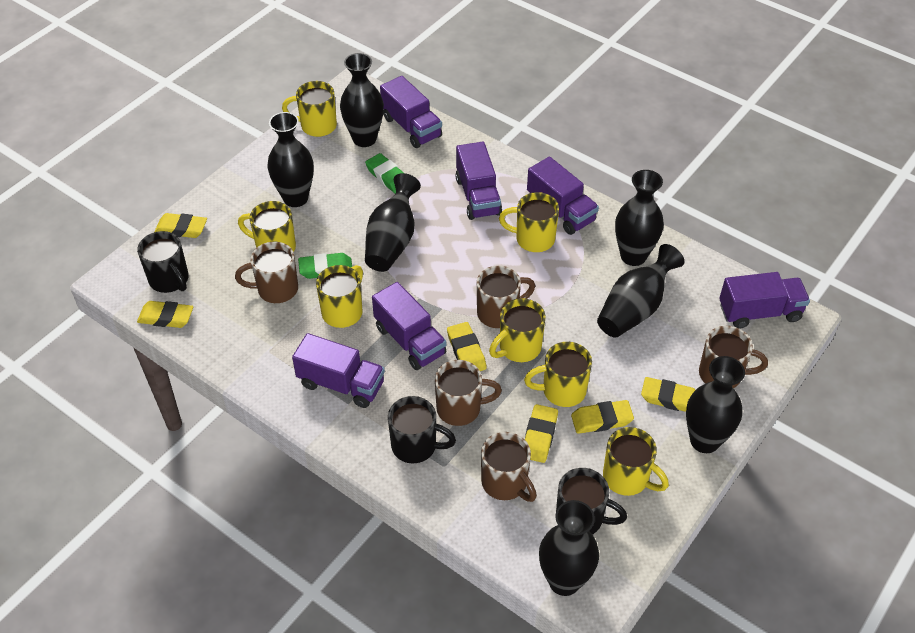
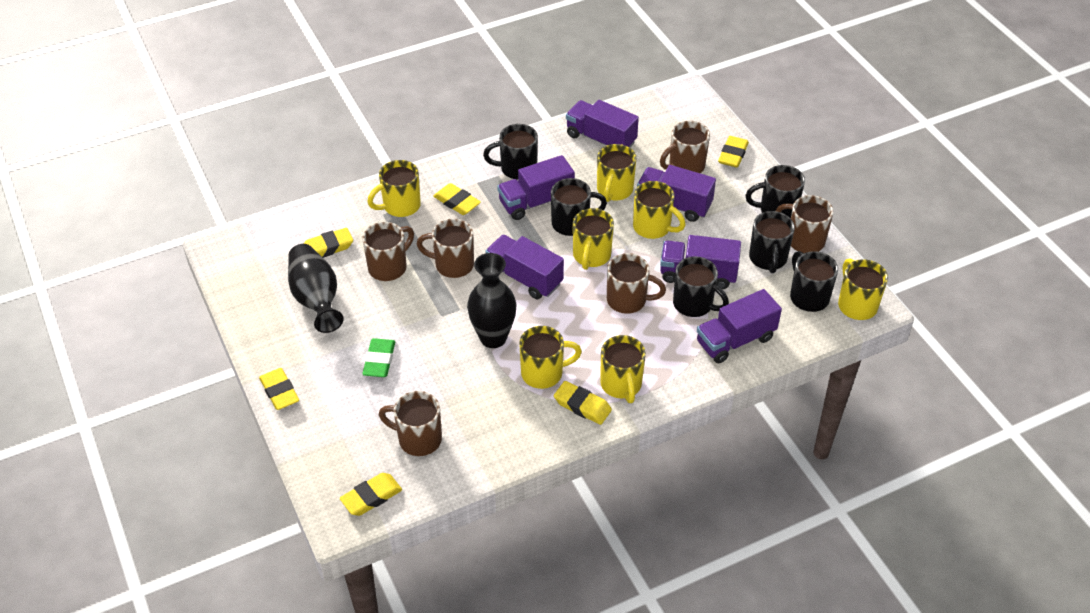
black mug: [137,231,189,293] [388,396,456,463] [556,468,627,535] = 3 -> [483,124,538,180] [551,178,607,236] [673,256,729,317] [745,165,805,218] [749,211,795,273] [790,251,838,312] = 6
black vase: [267,112,314,207] [340,53,384,147] [365,173,421,272] [539,500,599,596] [597,244,685,338] [615,170,664,266] [686,356,745,453] = 7 -> [288,244,344,333] [467,253,516,348] = 2
brown mug: [235,242,298,303] [435,360,502,426] [477,266,535,328] [481,432,537,502] [699,326,768,388] = 5 -> [362,222,414,281] [379,391,442,456] [417,219,474,278] [607,253,666,314] [660,121,710,173] [776,195,834,253] = 6
green eraser: [298,253,352,279] [365,153,404,194] = 2 -> [362,338,395,377] = 1

